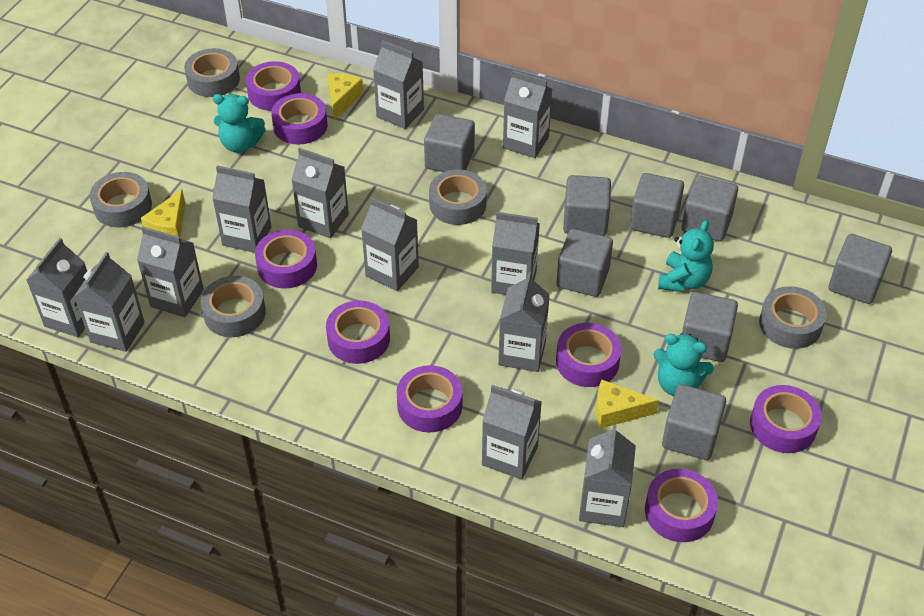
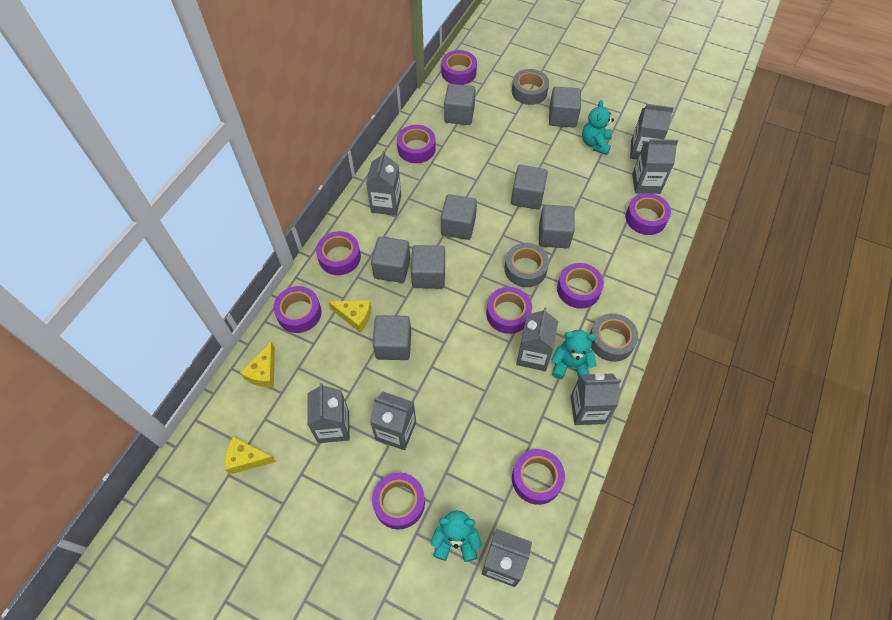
grey carton: [26,238,87,337] [74,252,145,352] [137,227,204,317] [212,165,271,253] [291,148,349,238] [361,197,419,291] [373,40,424,129] [482,385,542,480] [491,212,540,295] [498,272,550,372] [503,70,552,158] [579,424,636,527] = 12 -> [307,383,350,443] [366,151,401,216] [370,392,416,450] [482,529,532,587] [516,308,558,371] [571,373,621,425] [630,104,674,159] [632,139,678,194] = 8
grey tape: [90,172,152,227] [184,48,240,97] [201,276,266,337] [429,169,487,225] [759,286,827,349] = 5 -> [504,243,549,287] [512,69,549,105] [590,313,639,362] = 3
purple tape: [246,61,301,111] [255,230,317,288] [271,93,327,145] [326,301,390,364] [397,365,462,433] [556,323,622,387] [645,469,718,542] [750,385,822,453] = 8 -> [273,286,321,333] [316,231,361,275] [372,472,425,529] [397,125,436,163] [441,50,477,85] [486,287,532,334] [512,449,565,505] [557,263,604,309] [626,193,671,235] = 9

